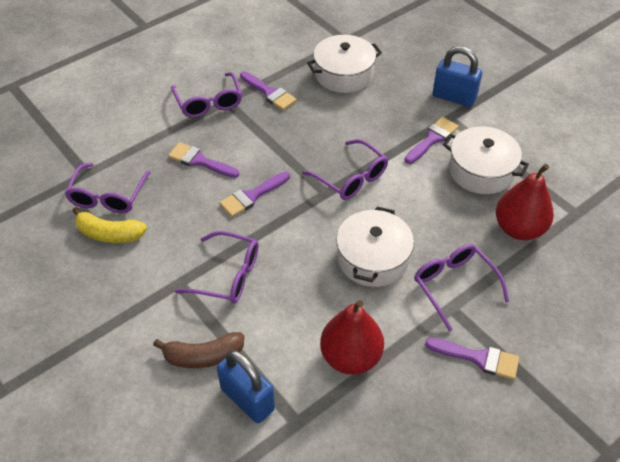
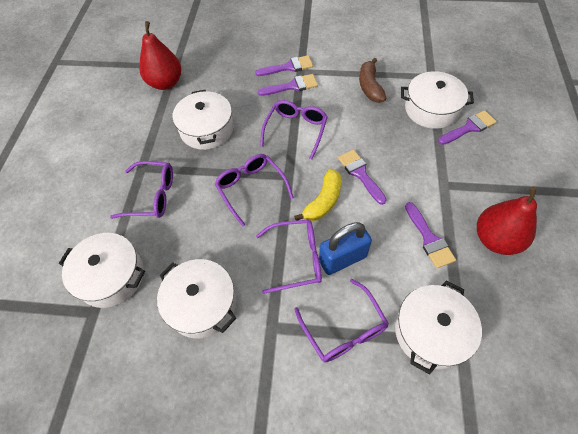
blue padlock: [217,350,275,423] [433,46,482,107] = 2 -> [319,222,372,275] = 1
white pot: [307,35,382,93] [336,206,414,287] [443,126,529,194] = 3 -> [59,233,145,308] [157,259,236,338] [173,90,234,150] [395,281,482,375] [401,71,474,129] = 5

